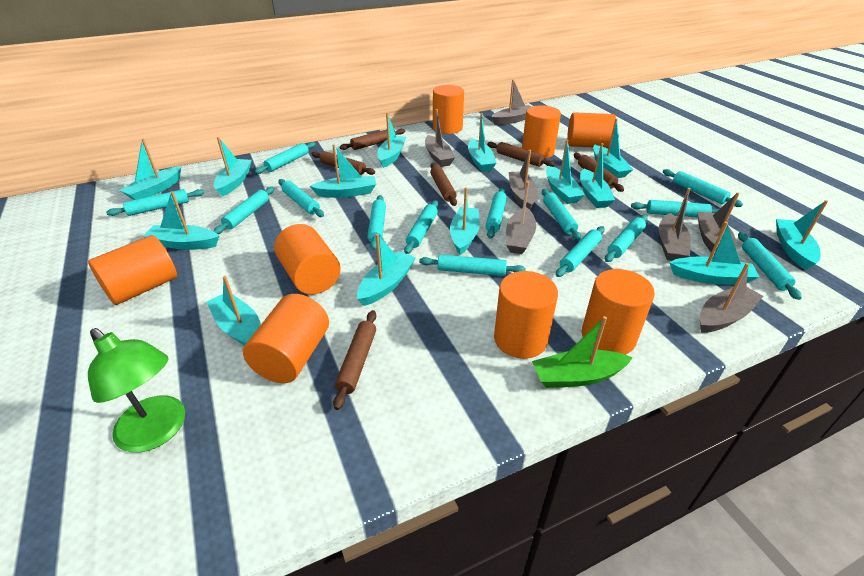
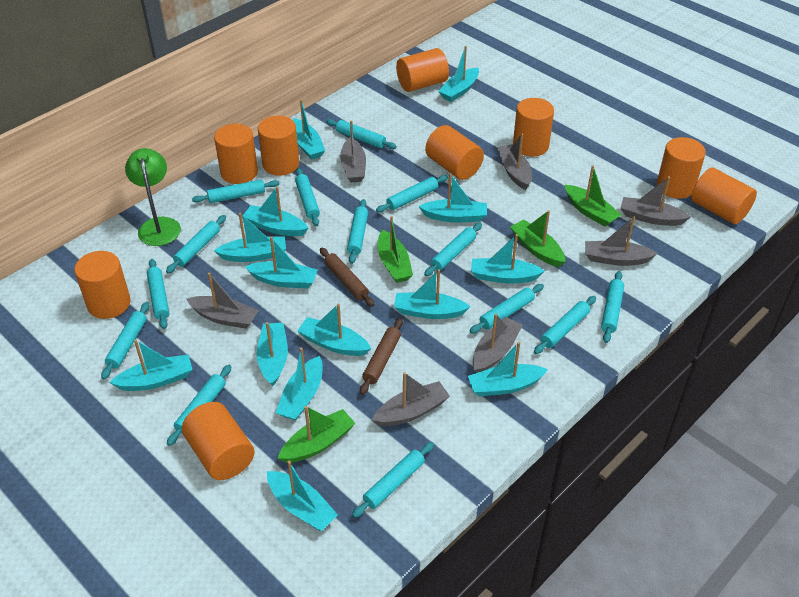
brown rolling pin: [311,151,375,175] [333,310,376,410] [340,129,405,150] [430,163,457,206] [487,142,555,167] [574,153,624,192] = 6 -> [320,248,374,307] [360,318,403,395] = 2
green boat: [532,316,633,388] = 1 -> [277,406,356,463] [378,216,413,283] [510,210,565,267] [565,165,621,227] = 4
orange cylinder: [88,235,177,305] [243,294,329,383] [274,224,341,294] [433,85,464,134] [494,271,558,359] [522,105,561,159] [567,112,616,148] [582,269,655,355] = 8 -> [74,251,131,319] [182,402,255,480] [214,124,258,184] [258,116,299,176] [396,48,449,92] [425,125,484,180] [513,98,554,157] [657,137,706,199] [691,167,757,224] = 9

